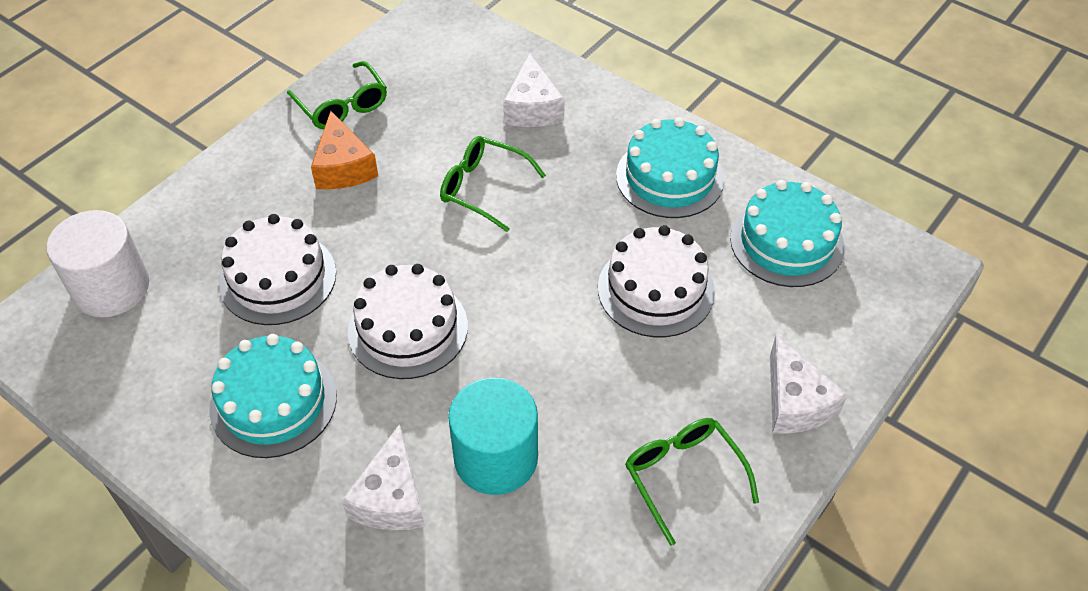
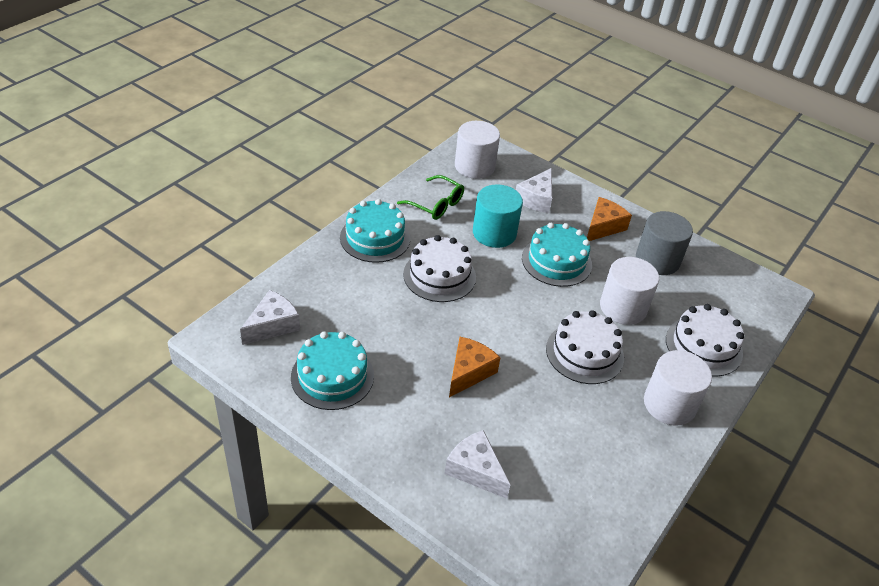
green glasses: [287,61,387,129] [440,136,546,232] [625,418,759,546] = 3 -> [397,175,464,220] = 1
grey cylinder: none = 0 -> [636,211,693,275] = 1
orange cheese: [311,111,378,189] = 1 -> [449,337,500,397] [587,197,632,241] = 2
white cylinder: [46,210,149,317] = 1 -> [455,121,500,179] [600,257,659,325] [644,350,712,426] = 3

